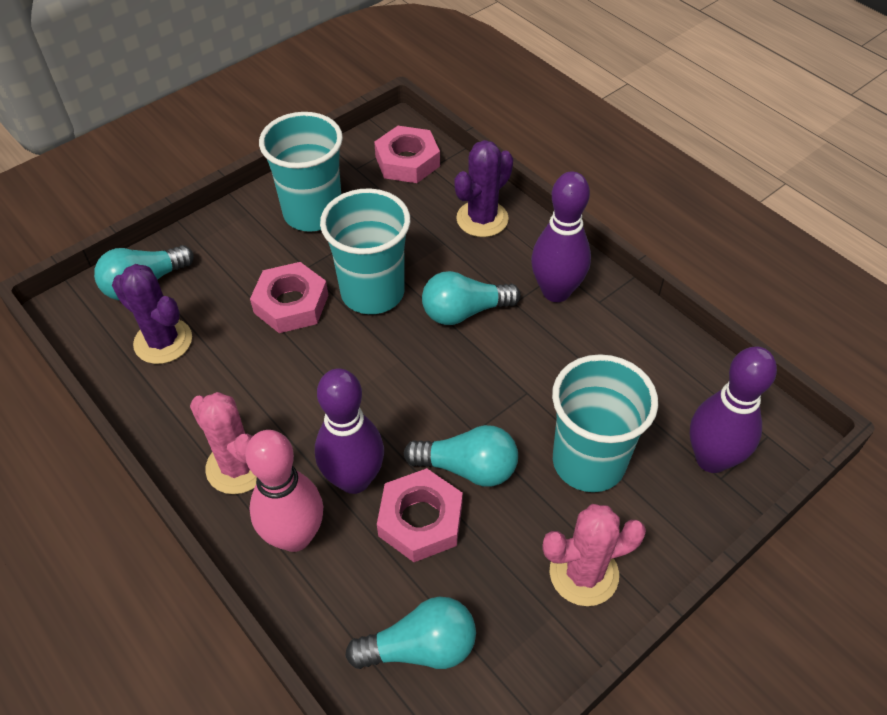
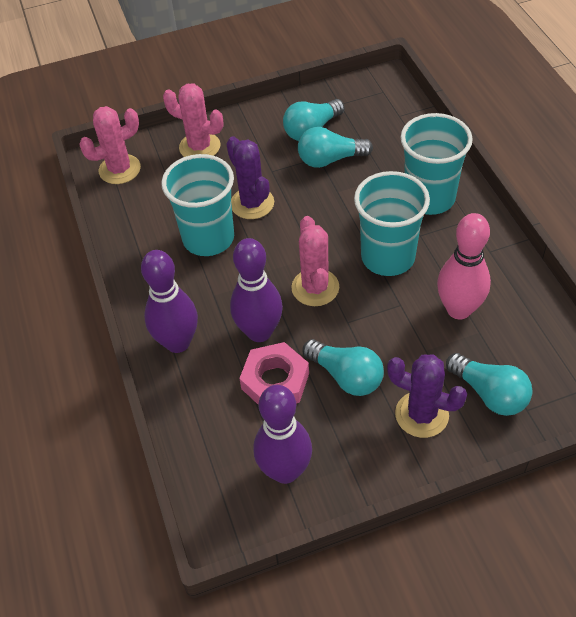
pink cactus: [190,392,257,494] [543,504,646,606] = 2 -> [79,106,141,184] [163,83,223,157] [291,216,339,306] = 3
pink nut: [250,262,328,333] [374,126,440,183] [377,468,463,562] = 3 -> [239,342,309,405] = 1

